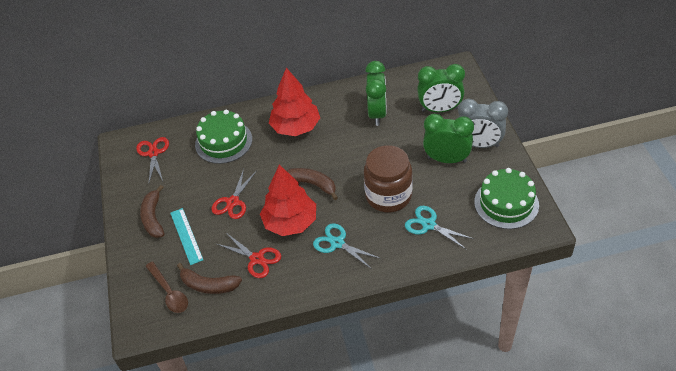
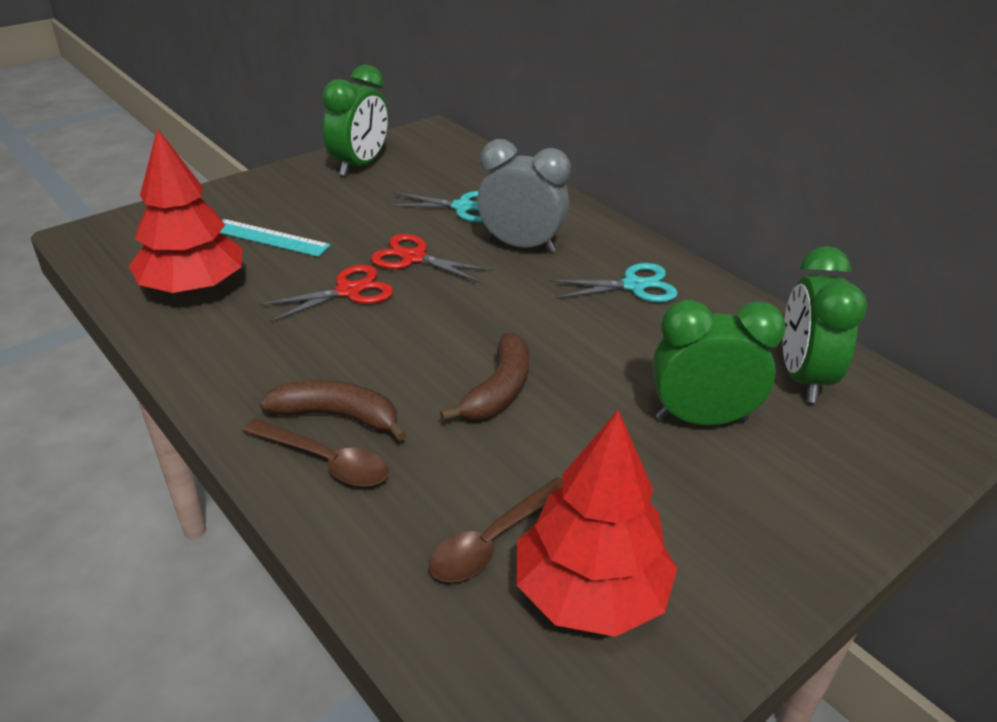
brown banana: [140,185,165,238] [177,263,242,294] [287,168,338,200] = 3 -> [260,380,407,441] [440,333,529,421] = 2
brown jar: [364,145,412,212] = 1 -> none = 0
brown spoon: [146,262,188,313] = 1 -> [242,419,389,487] [429,477,563,583] = 2
green cake: [195,110,252,164] [474,168,539,229] = 2 -> none = 0
red scissors: [136,137,169,182] [211,169,256,219] [217,233,281,278] = 3 -> [259,265,393,322] [371,234,493,283] = 2

